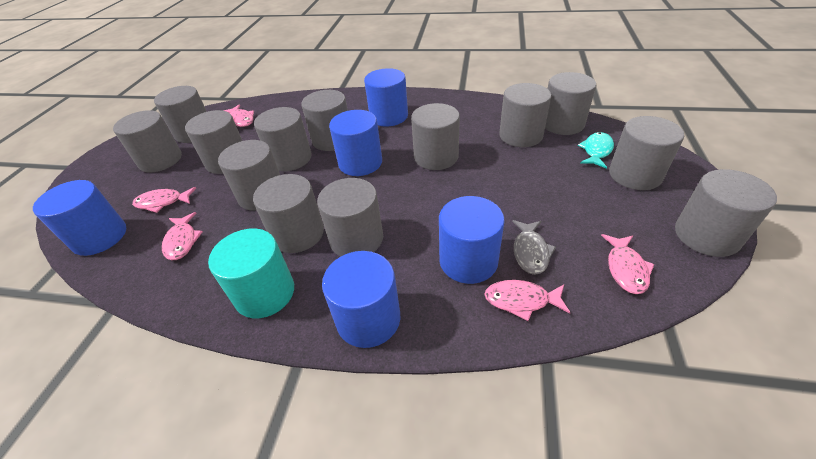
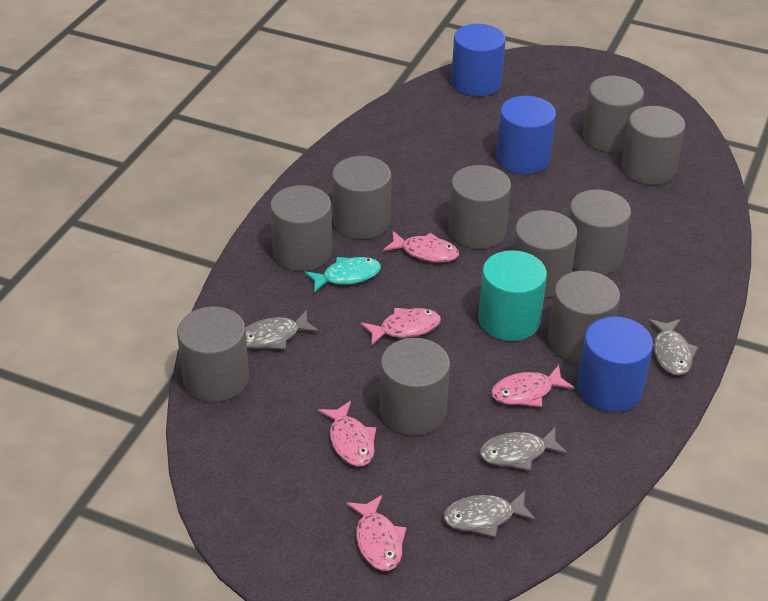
blue cylinder: [33,180,126,256] [322,251,400,348] [329,110,382,176] [364,68,408,126] [439,196,505,284] = 5 -> [451,24,506,97] [496,96,556,174] [577,316,653,412] = 3
grey cylinder: [113,110,182,173] [154,86,207,143] [185,110,242,174] [218,140,280,211] [253,174,324,253] [254,107,312,171] [301,90,348,151] [317,178,383,256] [411,103,460,170] [499,83,551,147] [545,72,596,135] [609,116,684,190] [675,169,777,257] = 13 -> [177,306,249,402] [270,185,332,271] [332,156,391,239] [380,338,450,436] [448,165,511,249] [513,210,577,298] [548,271,620,363] [568,189,631,275] [583,76,644,152] [621,106,685,185] = 10
grey fish: [512,220,556,275] = 1 -> [245,310,319,350] [443,491,536,538] [479,427,568,471] [648,319,698,376] = 4

